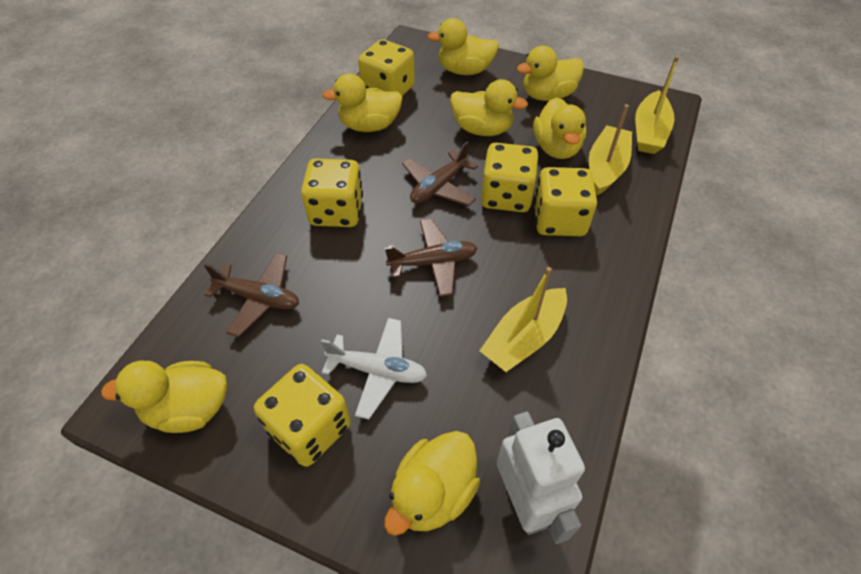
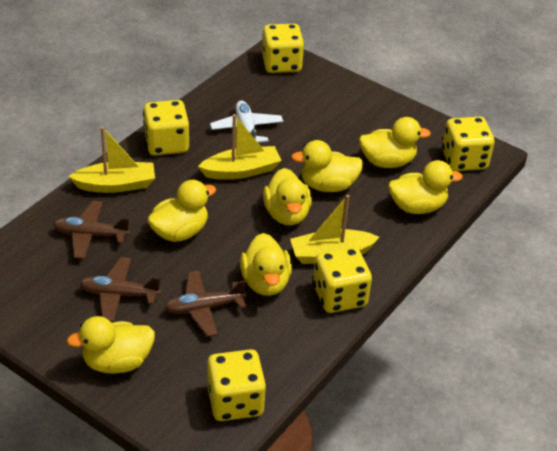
white robot: [497,412,585,544] = 1 -> none = 0

